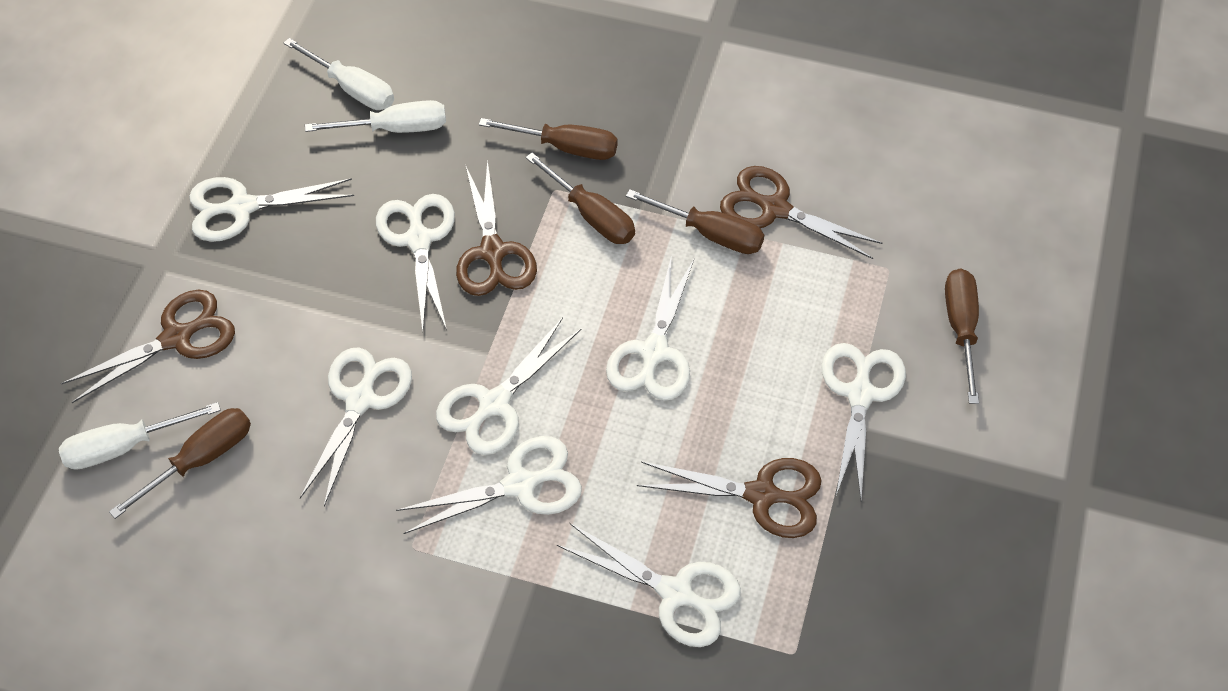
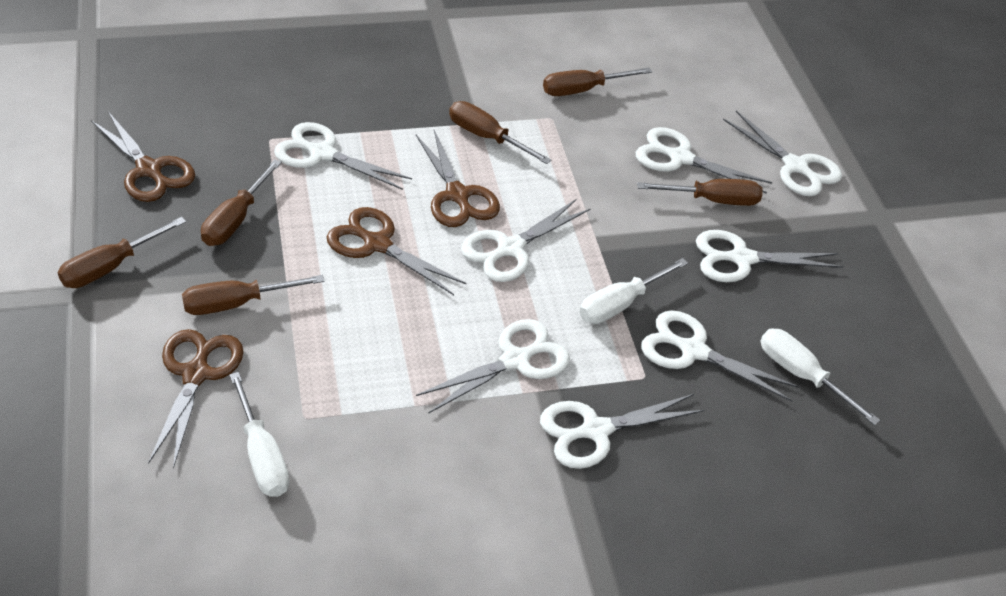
brown screwdriver: [109,408,251,519] [479,118,618,160] [525,153,635,244] [626,189,764,254] [945,268,979,404] = 5 -> [58,217,186,288] [182,275,325,315] [201,160,282,246] [449,101,551,164] [543,68,652,96] [637,179,762,206] = 6

